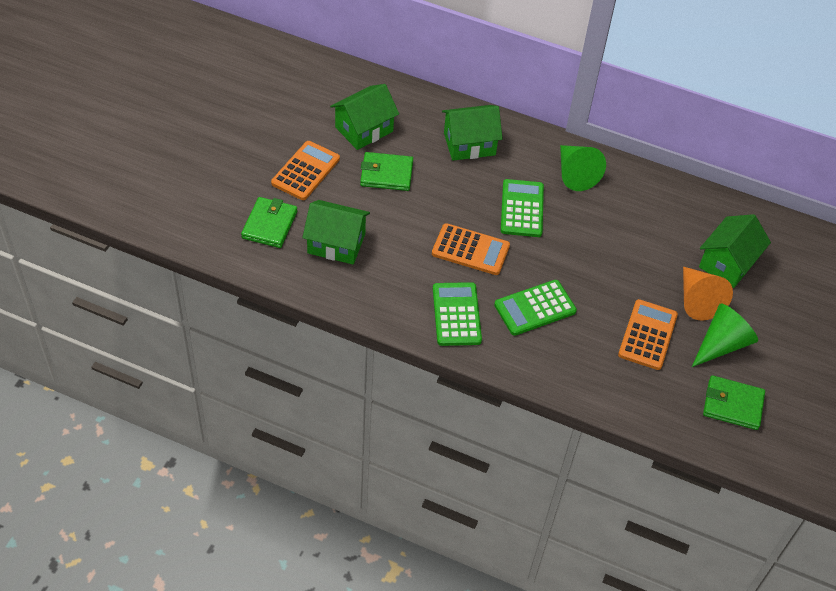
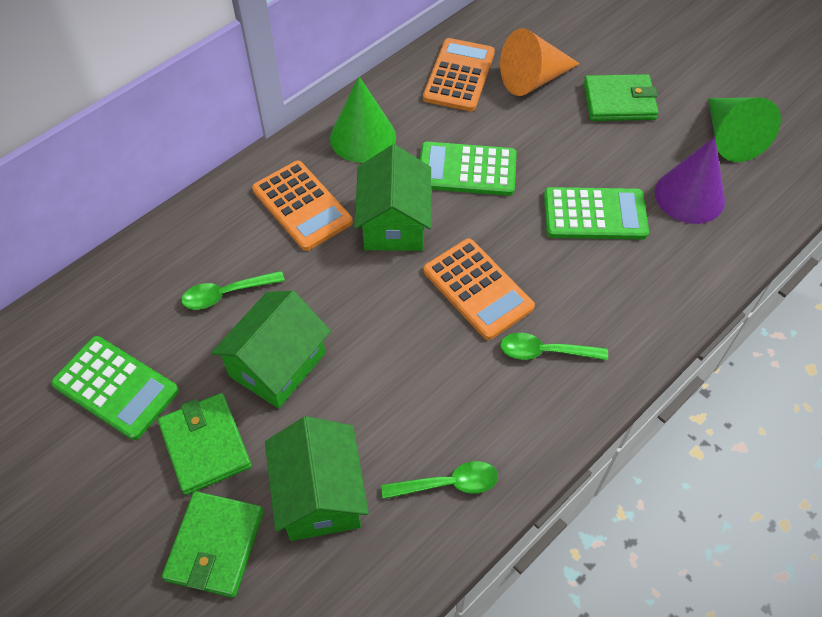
green house: [302,200,370,265] [330,84,399,150] [442,105,503,161] [699,214,771,288] = 4 -> [211,291,331,409] [265,416,369,541] [354,144,431,251] = 3
green spoon: none = 0 -> [181,271,285,310] [381,461,498,499] [500,333,608,360] = 3
purple cone: none = 0 -> [655,137,725,224] = 1

